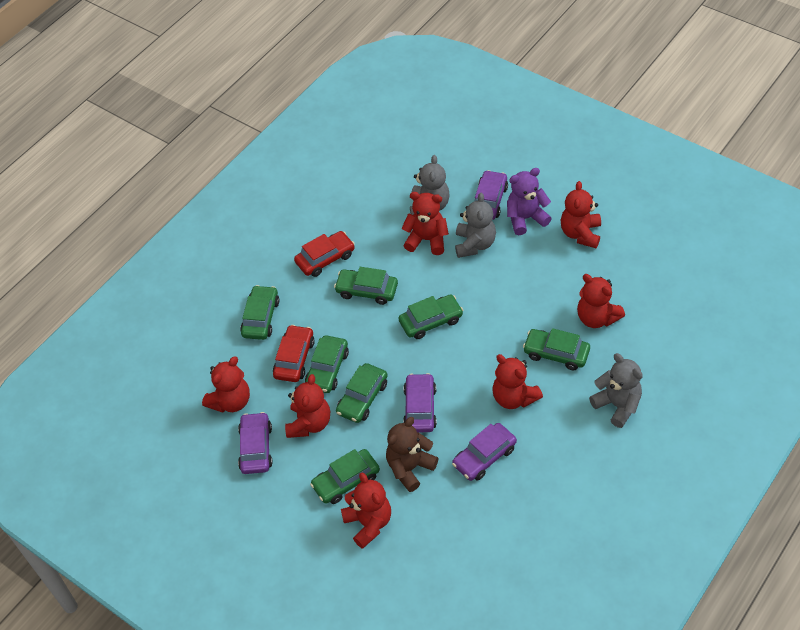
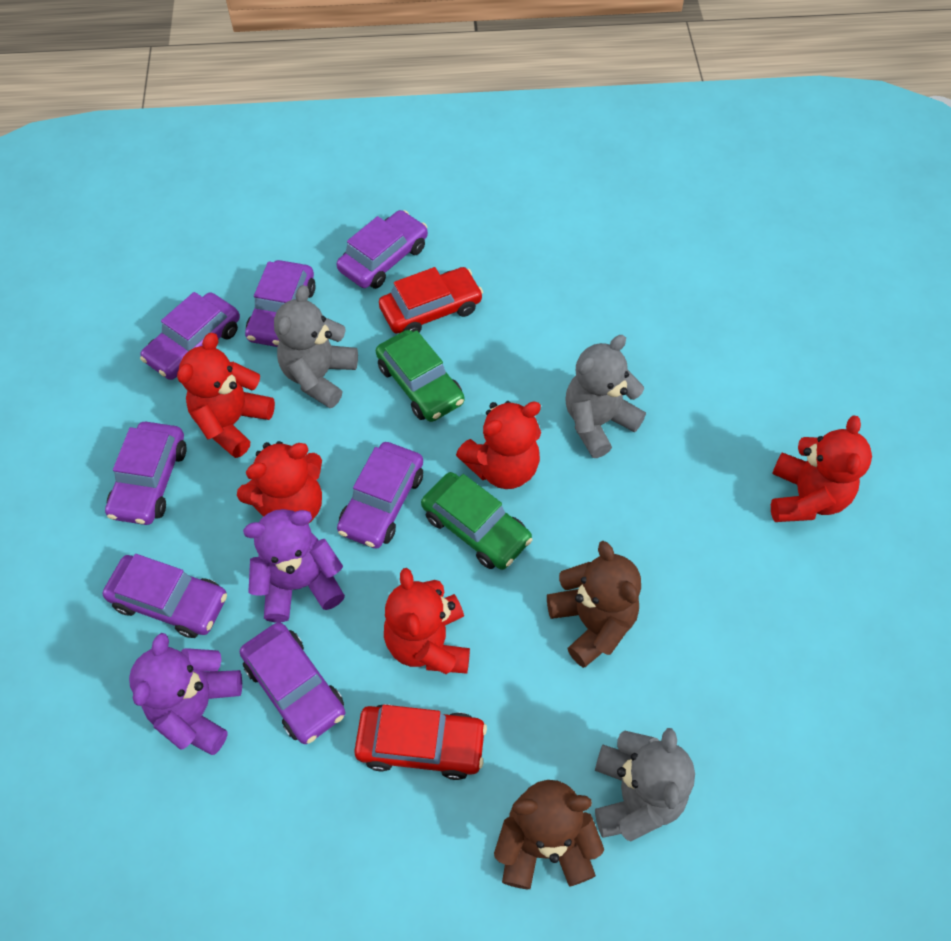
brown teddy bear: [386,417,438,492] = 1 -> [494,780,604,889] [547,541,641,668] = 2
green car: [240,285,279,340] [305,335,349,393] [310,449,380,504] [334,267,398,305] [336,363,388,423] [399,294,463,339] [523,328,590,370] = 7 -> [376,330,465,422] [421,472,532,570] = 2
purple car: [238,412,273,474] [403,373,437,432] [452,423,517,481] [475,170,508,220] = 4 -> [102,554,227,638] [105,422,186,525] [140,292,240,380] [240,622,345,744] [245,260,316,347] [337,210,428,289] [337,442,423,549] = 7
purple teddy bear: [507,168,552,235] = 1 -> [129,633,242,755] [243,509,345,622] = 2
red teddy bear: [202,356,250,413] [285,374,330,438] [341,472,391,549] [401,192,449,255] [492,354,543,409] [561,181,601,248] [577,274,625,328] = 7 -> [177,333,275,458] [237,441,322,524] [384,568,470,674] [456,401,541,489] [771,415,872,522] = 5

